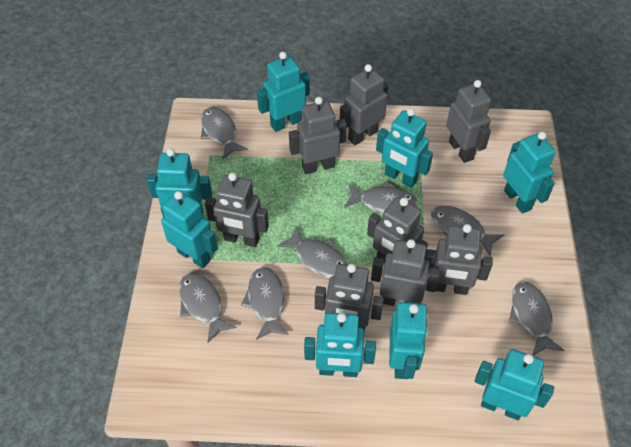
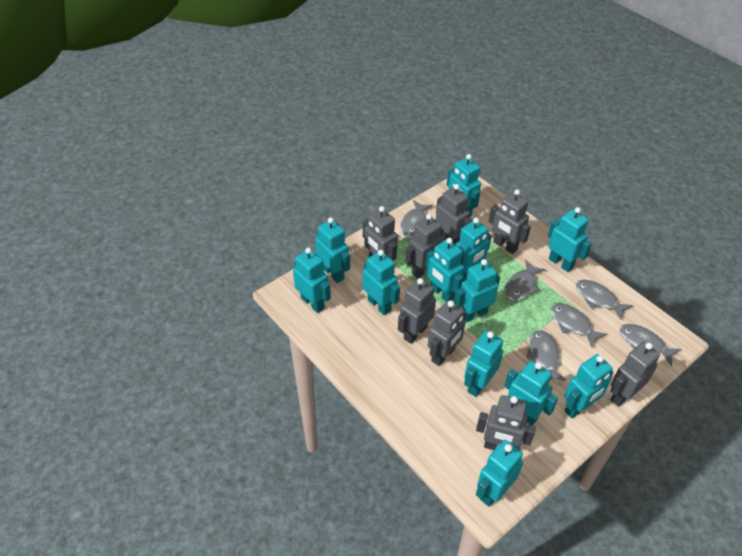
grey fish: [179,273,237,343] [201,107,248,159] [241,267,289,340] [277,226,348,278] [344,181,418,213] [431,205,504,256] [509,282,564,356] = 7 -> [400,200,433,238] [505,260,546,301] [526,330,566,381] [551,303,607,347] [576,280,633,320] [619,324,681,366] = 6
turquoise robot: [147,148,212,213] [161,191,218,269] [257,52,310,132] [304,313,376,377] [376,108,433,188] [389,301,428,379] [475,349,554,420] [503,132,556,214] = 8 -> [293,247,331,313] [315,217,350,283] [363,250,400,315] [425,238,464,302] [447,154,481,217] [454,259,500,322] [455,218,492,281] [464,331,504,397] [476,440,523,507] [504,361,558,426] [548,207,592,272] [564,354,613,418] = 12

